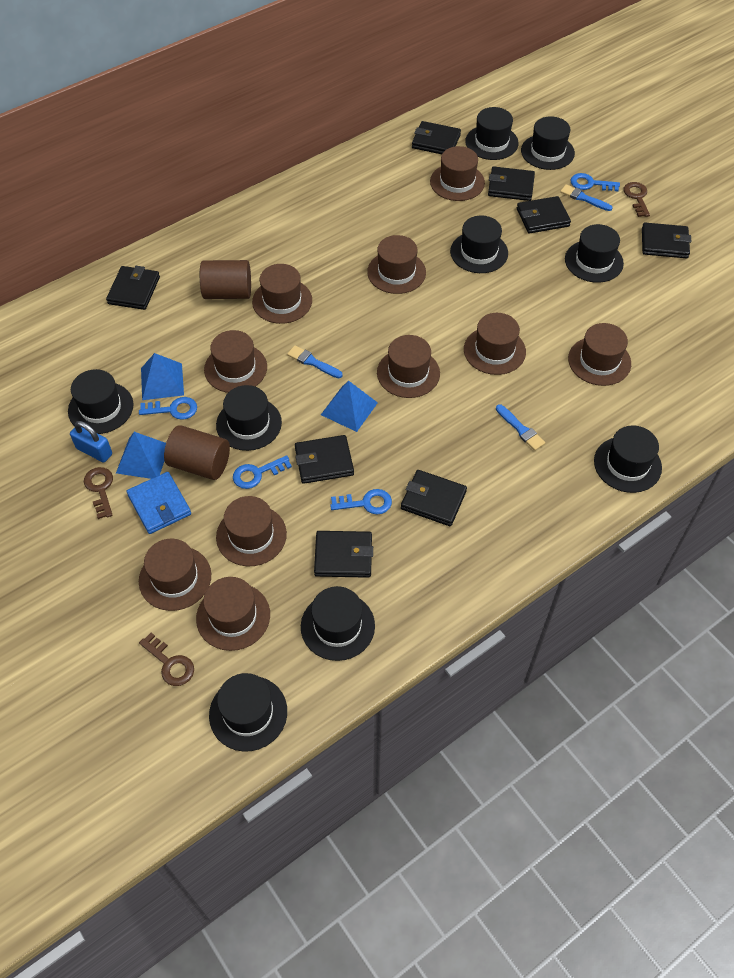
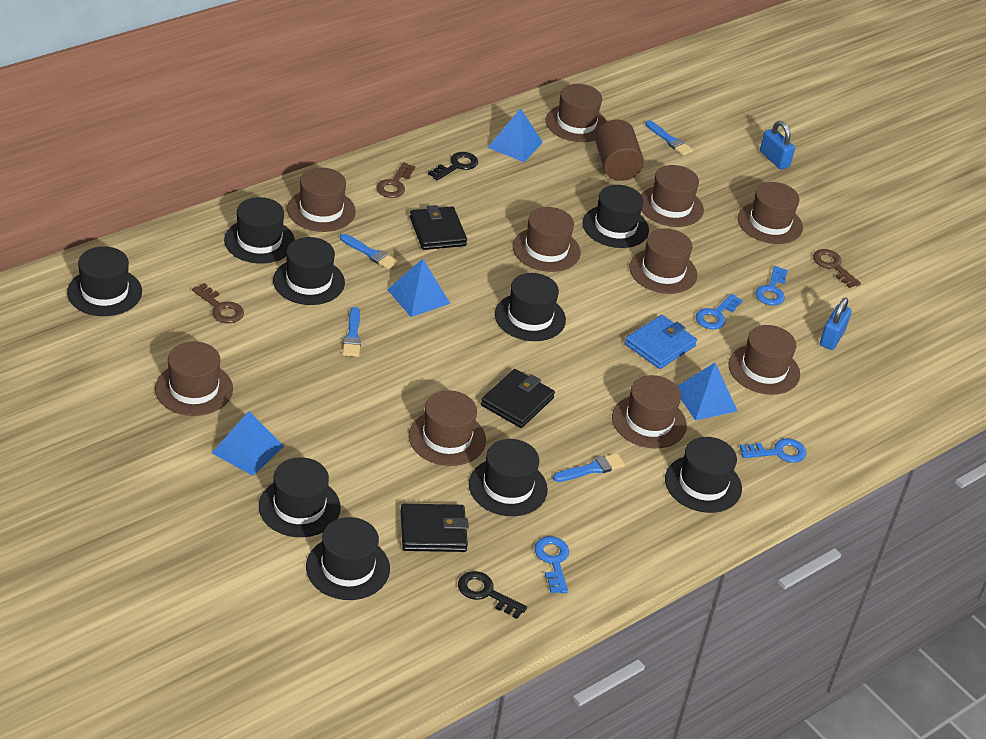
black key: none = 0 -> [428,152,478,181] [458,571,527,619] = 2
black wallet: [106,266,160,310] [295,435,354,484] [314,531,373,578] [401,470,467,526] [412,121,461,154] [488,167,535,201] [517,196,571,234] [642,223,691,258] = 8 -> [401,504,469,552] [410,205,467,250] [481,369,555,428] = 3
blue brush: [287,345,343,378] [496,404,546,451] [560,184,613,211] = 3 -> [340,234,399,270] [343,307,361,357] [553,453,625,482] [645,120,693,156] = 4
blue padlock: [70,421,112,463] = 1 -> [760,121,795,169] [820,297,852,350] = 2
blue pyramid: [116,432,166,479] [141,353,184,400] [321,381,378,432] = 3 -> [212,411,284,476] [387,259,451,317] [487,108,543,162] [677,363,737,421] = 4
brown cylinder: [164,425,230,480] [200,260,251,299] = 2 -> [595,120,644,181] = 1

